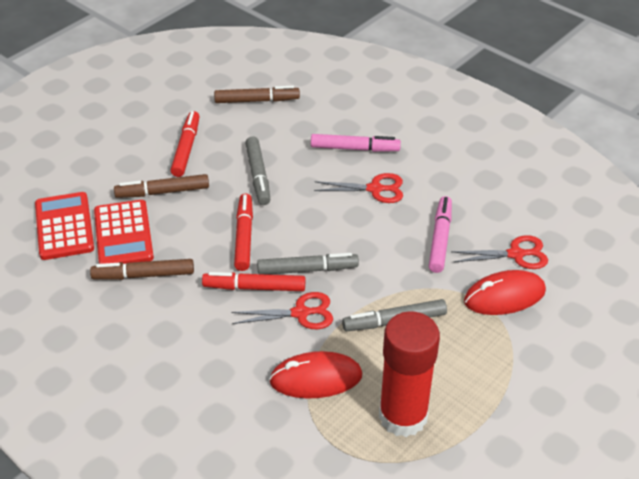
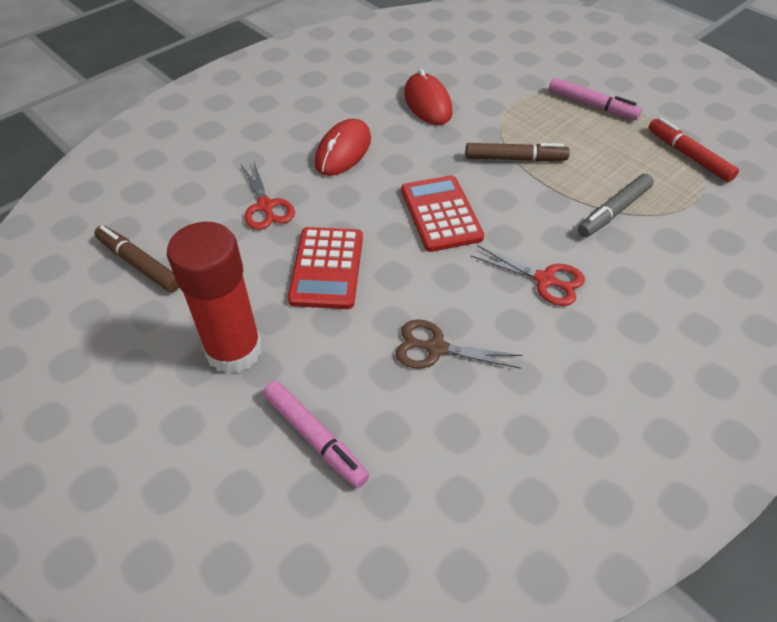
brown marker: [90,259,194,280] [114,174,209,198] [214,86,300,103] = 3 -> [94,225,179,292] [465,143,570,162] = 2
brown scissors: none = 0 -> [396,319,523,369] = 1
grey marker: [245,137,270,205] [257,253,359,274] [342,299,447,331] = 3 -> [578,174,654,237] = 1
red marker: [170,111,200,177] [202,272,305,291] [234,194,253,271] = 3 -> [648,118,739,182] = 1
red scissors: [232,292,333,329] [314,173,403,203] [451,235,548,269] = 3 -> [241,163,295,230] [471,245,585,306] = 2

